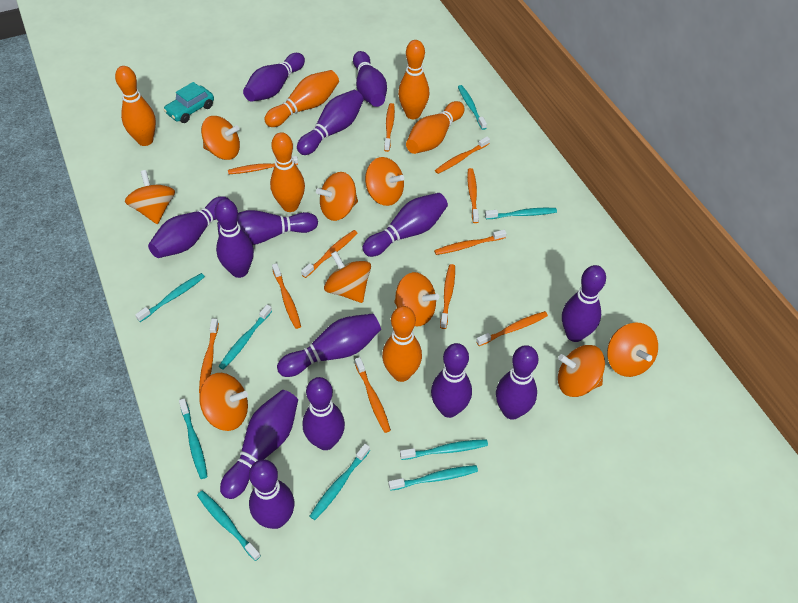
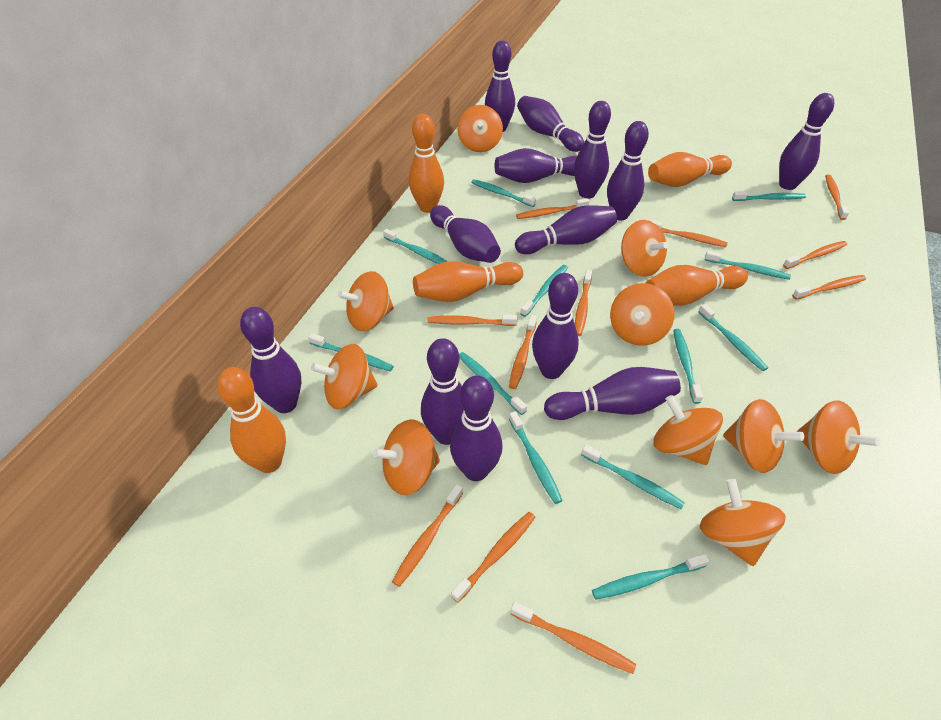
orange bowling pin: [115,66,156,146] [264,70,339,127] [270,132,305,212] [382,306,422,382] [398,40,429,119] [406,101,465,154] = 6 -> [217,367,286,473] [409,114,444,213] [413,261,523,302] [646,265,748,306] [648,152,732,187] = 5
orange spinning top: [125,170,175,224] [199,373,248,431] [201,116,240,160] [316,172,358,221] [324,251,371,303] [365,157,404,206] [394,272,439,326] [558,345,605,397] [607,322,658,377] = 9 -> [311,344,377,409] [338,271,394,331] [373,419,440,495] [457,105,503,152] [610,283,674,346] [621,220,668,277] [654,395,723,465] [700,479,786,566] [723,399,804,473] [796,401,880,474] = 10
purple bowling pin: [148,196,230,258] [215,199,254,278] [217,210,318,245] [220,390,298,499] [243,53,305,102] [249,459,294,529] [277,313,381,377] [297,90,364,155] [303,377,345,450] [353,51,387,107] [362,193,448,257] [431,343,472,418] [496,345,539,420] [562,265,606,342] = 14 -> [240,307,301,413] [421,338,464,445] [430,205,501,263] [450,375,503,481] [485,41,515,132] [495,148,577,183] [515,205,617,254] [517,96,584,152] [532,273,579,379] [544,367,681,420] [574,101,611,198] [607,121,649,220] [779,93,834,190] = 13
turquoise car: [164,82,214,123] = 1 -> none = 0
turquoise toothbrush: [135,273,205,322] [179,398,208,479] [197,491,261,561] [218,305,272,370] [309,444,370,520] [389,465,478,491] [400,439,488,460] [458,85,487,130] [485,208,557,219] = 9 -> [308,333,394,372] [383,229,448,264] [459,352,527,415] [471,179,536,207] [509,411,563,504] [520,265,568,317] [581,444,685,509] [592,554,709,600] [673,329,703,404] [699,304,768,371] [705,250,791,280] [732,191,806,201] = 12

